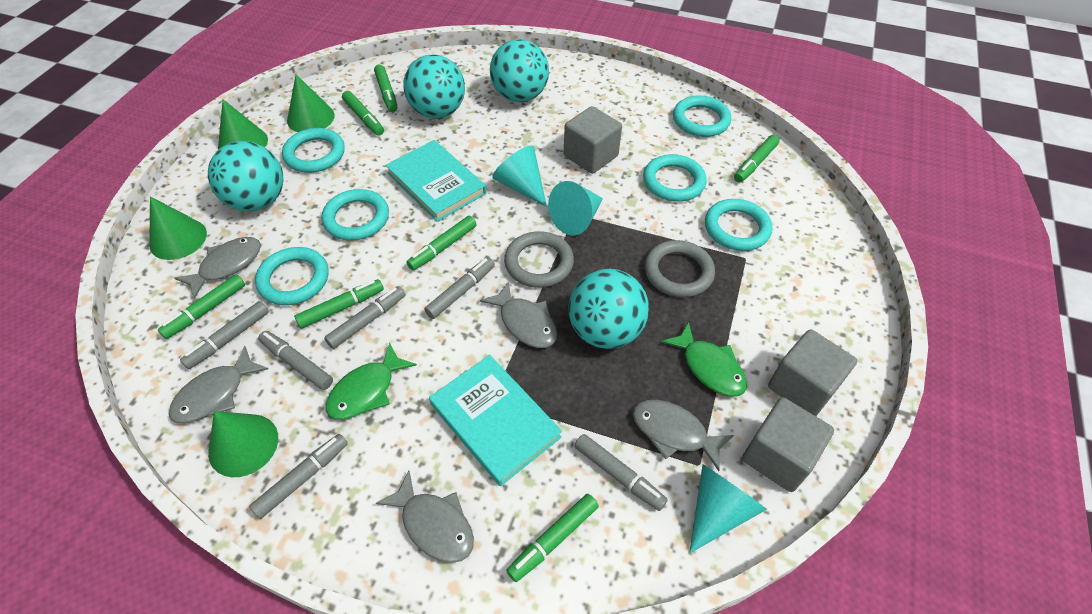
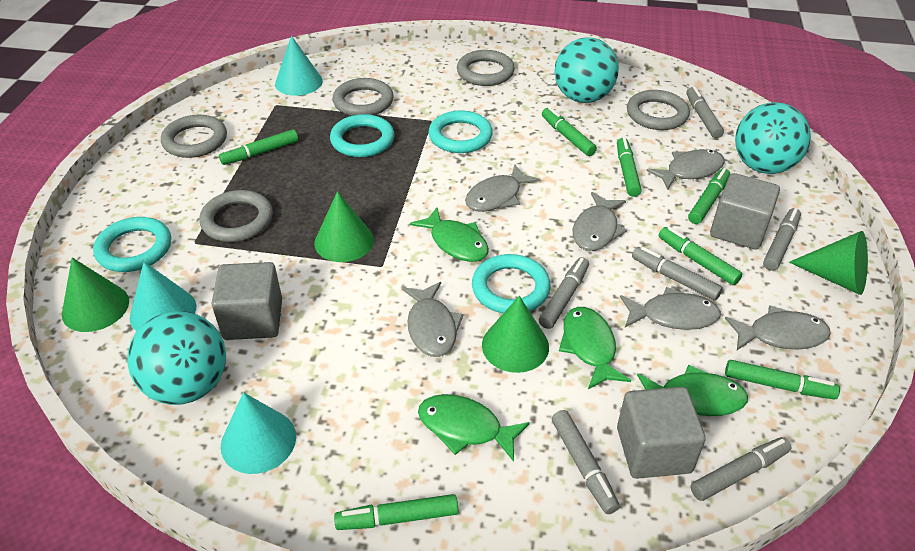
green fish: [326,343,417,420] [661,322,747,397] = 2 -> [410,207,489,262] [418,394,530,462] [559,307,631,389] [637,365,748,416] = 4
grey fish: [169,346,268,423] [175,237,261,299] [376,471,474,563] [480,281,557,348] [633,400,734,471] = 5 -> [402,282,463,357] [465,165,540,212] [573,192,627,251] [620,287,721,330] [646,149,725,190] [725,305,831,350] = 6
grey ring: [504,231,574,288] [645,240,715,298] = 2 -> [161,115,227,158] [199,190,273,242] [333,78,394,116] [457,50,515,86] [627,90,690,130] = 5
turquoise ball: [208,141,283,211] [403,54,465,119] [490,39,549,102] [568,269,649,349] = 4 -> [127,311,226,405] [555,37,619,103] [735,102,811,174] = 3
turquoise book: [385,140,486,222] [429,355,562,486] = 2 -> none = 0
turquoise ring: [255,247,329,305] [282,128,345,173] [322,189,389,241] [643,154,707,202] [673,96,731,137] [705,199,772,251] = 6 -> [93,217,171,272] [330,114,395,157] [428,110,493,153] [472,254,551,313] = 4

